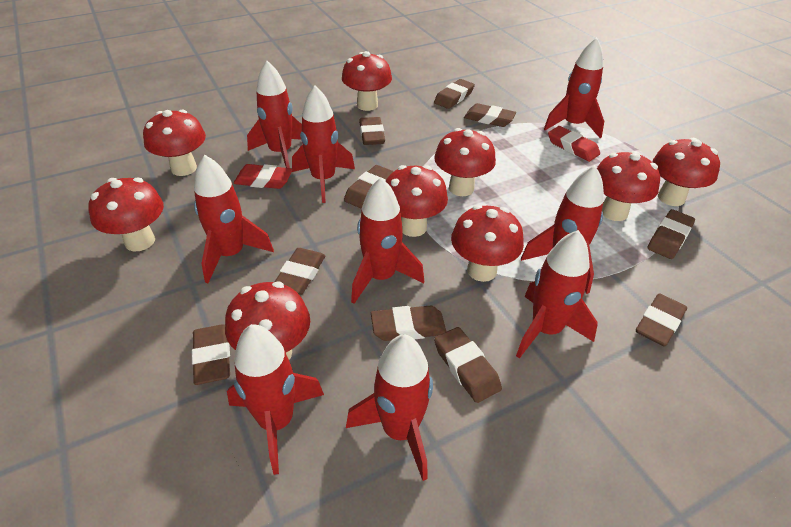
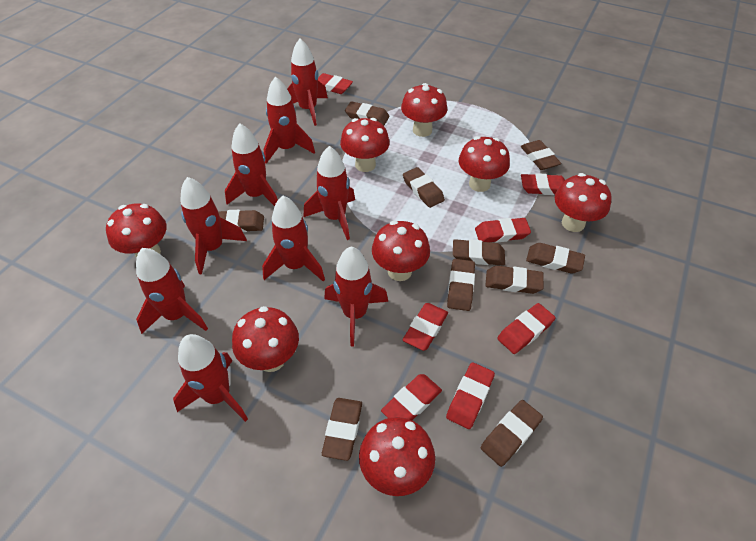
red eraser: [234,164,293,189] [548,126,600,162] = 2 -> [318,73,353,94] [381,374,442,420] [403,303,448,351] [446,362,495,429] [475,218,531,243] [497,303,555,354] [521,173,565,195] = 7
red mushroom: [88,177,164,251] [143,109,206,176] [225,281,310,360] [342,51,392,111] [386,165,448,237] [434,128,496,196] [451,205,524,282] [597,151,660,221] [652,138,720,206] = 9 -> [106,203,167,258] [232,306,299,372] [340,118,390,172] [359,417,435,496] [372,220,430,281] [401,83,447,137] [459,136,510,192] [555,173,611,232] = 8

